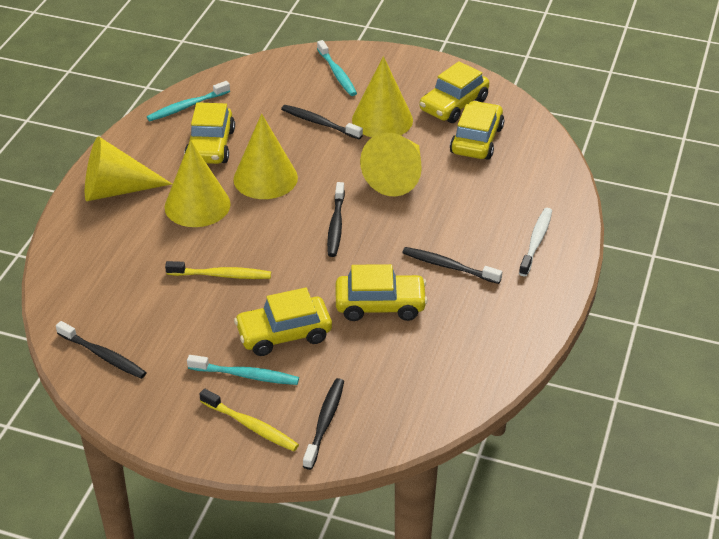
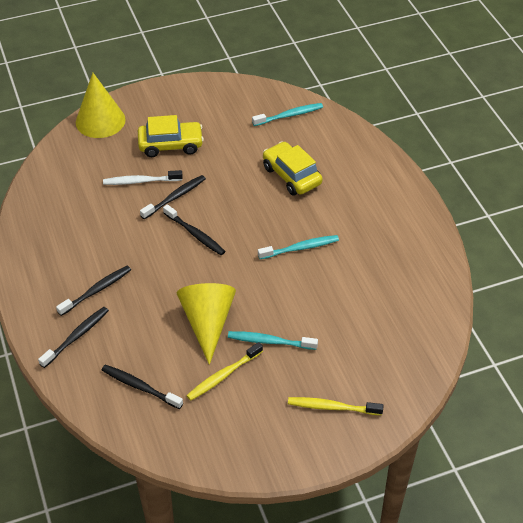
yellow car: [184,102,235,164] [234,288,332,356] [336,264,428,321] [420,61,489,123] [450,101,504,160] = 5 -> [138,115,204,157] [263,141,323,196] = 2
yellow cone: [85,136,172,201] [165,140,231,227] [233,114,298,199] [352,56,413,137] [360,133,422,196] = 5 -> [76,73,126,138] [177,283,236,365] = 2

